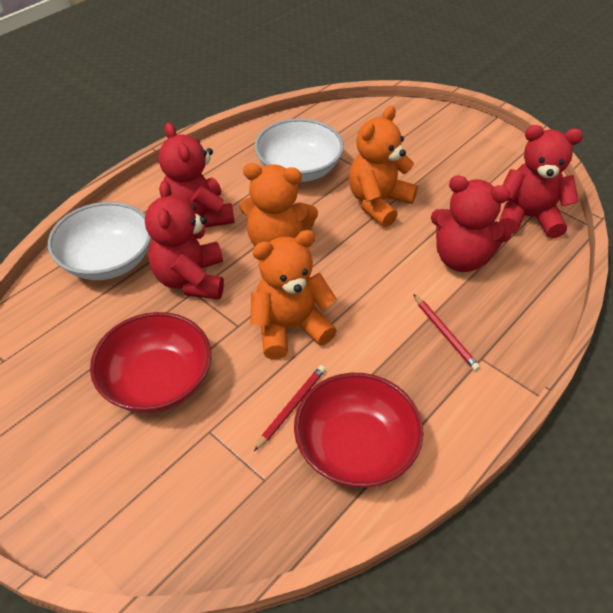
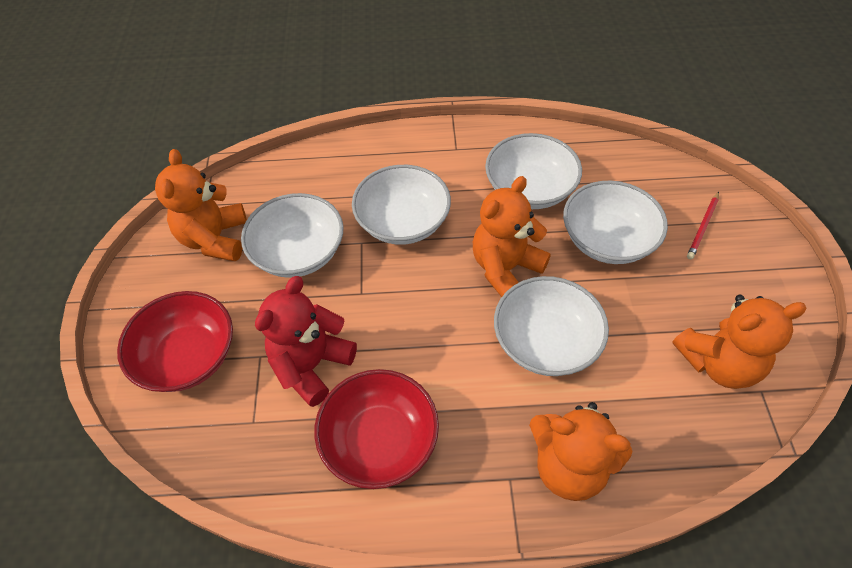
orange teddy bear: [239,163,318,246] [250,230,337,360] [349,106,418,227] = 3 -> [155,149,247,261] [473,176,551,297] [529,402,633,501] [672,295,807,389] = 4
red pencil: [254,365,326,451] [413,294,480,371] = 2 -> [687,191,719,260] = 1
red teddy bear: [145,180,224,299] [159,123,235,228] [431,175,512,272] [499,125,583,239] = 4 -> [255,276,357,407] = 1
white bowl: [48,202,152,280] [255,119,344,182] = 2 -> [241,193,344,278] [352,165,451,245] [485,133,582,209] [494,276,609,376] [563,181,668,264] = 5

